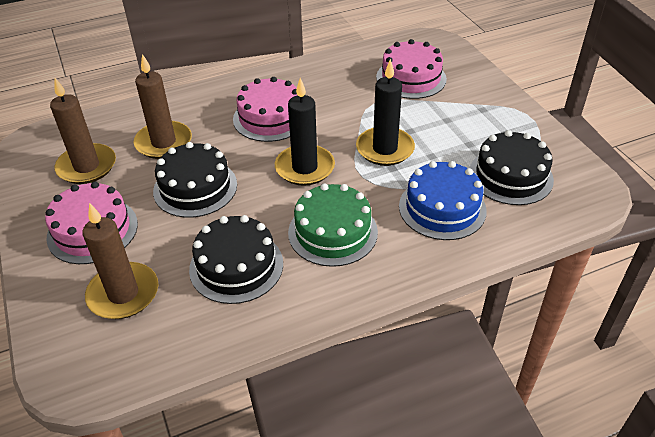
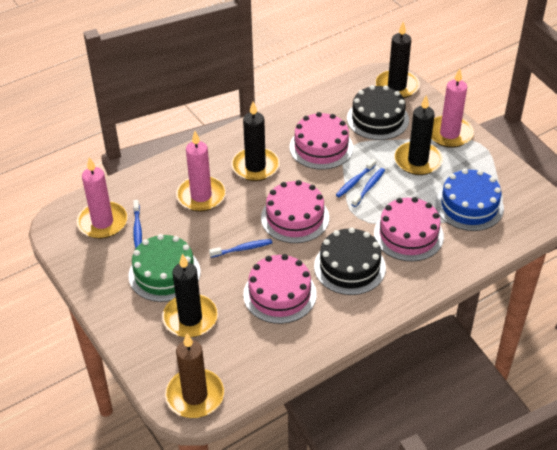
black cake: [153,142,237,218] [189,215,283,304] [470,130,554,205] = 3 -> [314,227,386,295] [347,85,409,140] = 2
black candle: [275,78,335,186] [356,59,415,166] = 2 -> [162,253,218,337] [231,102,280,181] [375,21,420,98] [394,95,443,175] = 4
blue toothbrush: none = 0 -> [133,200,142,249] [209,239,272,258] [336,159,376,197] [352,168,385,207] = 4
brown candle: [50,78,116,184] [82,203,159,319] [133,54,192,159] = 3 -> [165,333,224,418] = 1
pink cake: [45,182,138,264] [233,77,297,142] [376,39,447,99] = 3 -> [243,254,317,324] [261,180,329,243] [289,112,353,170] [374,197,444,261] = 4
pink candle: none = 0 -> [77,157,128,239] [176,131,226,212] [431,68,474,148] = 3

